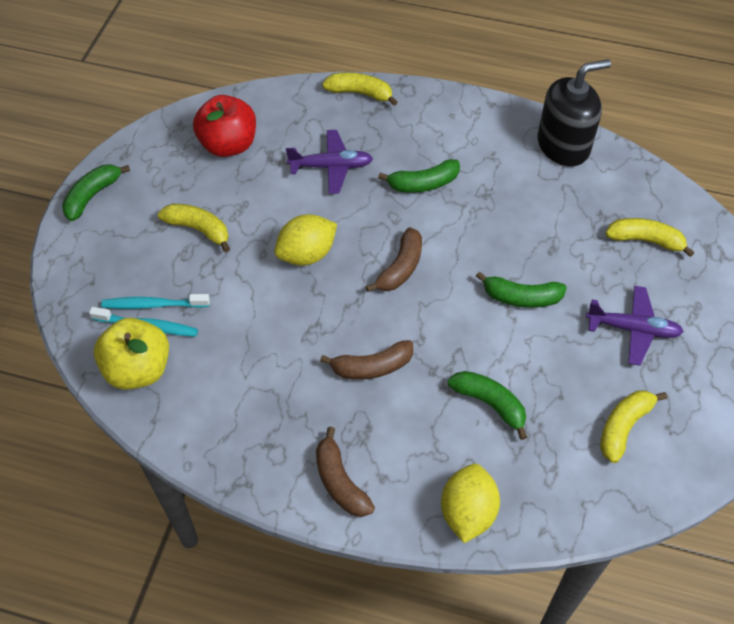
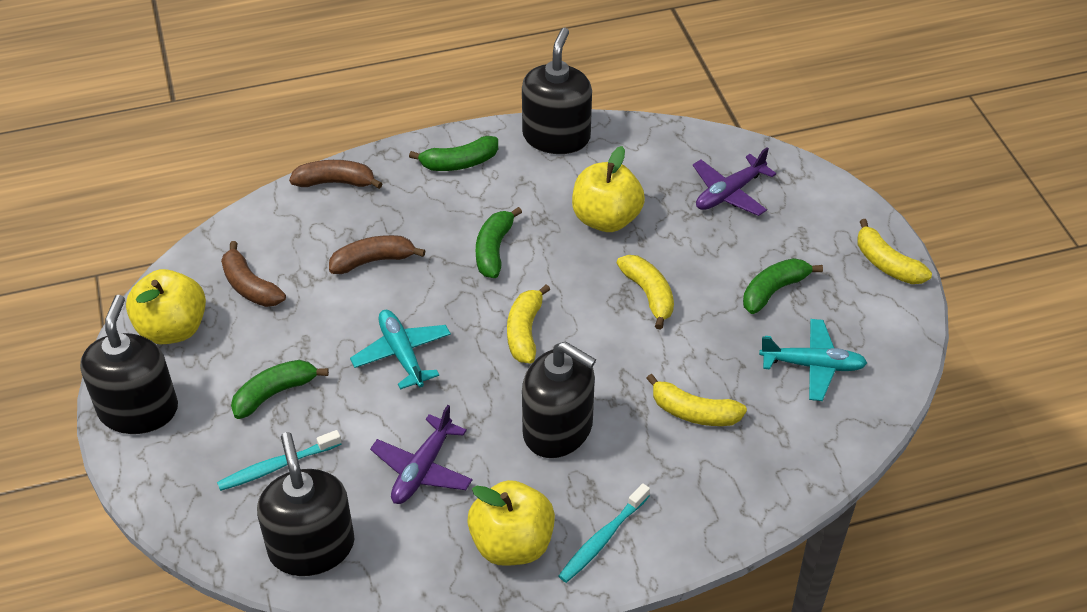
black soap dispenser: [537,59,611,167] = 1 -> [80,295,178,434] [257,432,354,576] [522,28,592,154] [522,341,596,458] = 4
red apple: [193,95,256,157] = 1 -> none = 0
turquoise plane: none = 0 -> [350,310,451,390] [759,319,867,401] = 2
yellow apple: [94,318,169,390] = 1 -> [126,269,206,344] [467,480,555,566] [572,146,645,232] = 3
yellow lemon: [274,214,337,266] [441,464,500,543] = 2 -> none = 0

